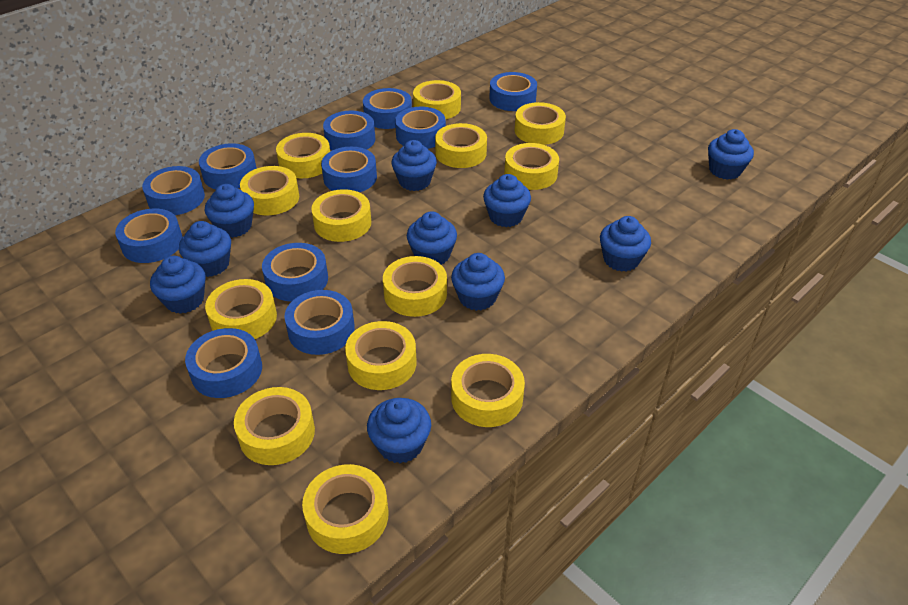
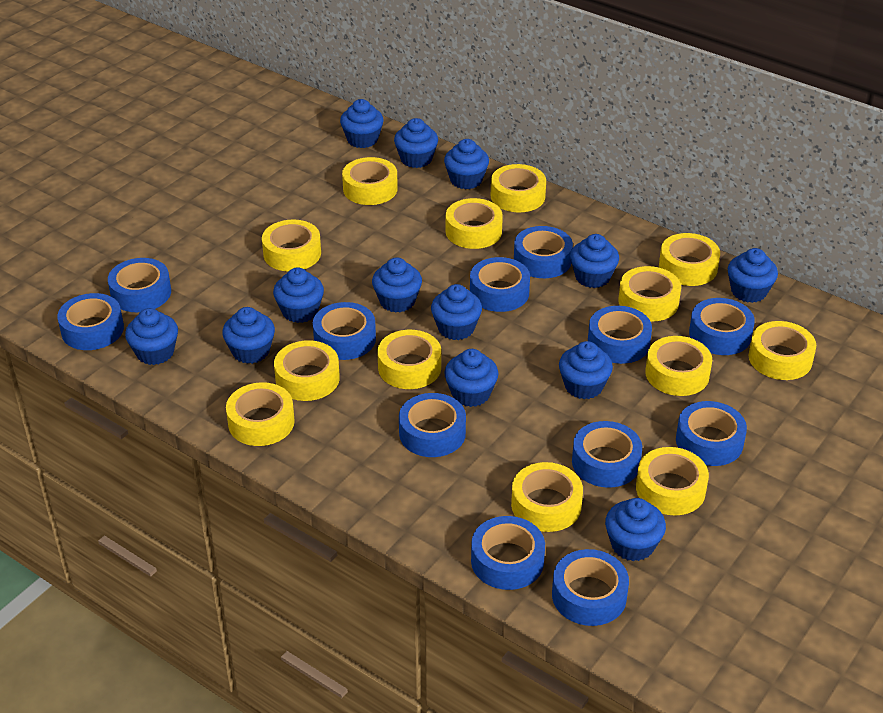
blue cupcake: [150,256,206,314] [179,221,231,277] [205,184,254,238] [367,398,431,464] [392,140,437,191] [407,211,457,265] [451,253,505,311] [483,174,531,227] [600,216,651,272] [708,129,754,180] = 10 -> [125,308,178,365] [222,307,275,364] [273,267,324,323] [340,99,384,148] [372,257,422,313] [394,118,438,168] [431,284,482,340] [444,139,489,189] [444,349,498,407] [559,341,613,399] [570,234,619,288] [605,498,666,561] [728,248,778,303] = 13
blue tape: [115,209,183,263] [142,166,205,215] [185,328,262,398] [199,143,257,189] [262,243,328,302] [284,290,355,355] [321,147,377,192] [323,111,375,150] [363,88,412,129] [395,107,446,149] [489,72,537,111] = 11 -> [58,293,124,350] [108,258,171,312] [313,302,376,360] [399,393,466,457] [470,257,530,312] [471,516,545,590] [514,226,573,278] [552,549,629,626] [572,421,642,488] [588,306,652,364] [676,401,747,466] [689,298,755,355] = 12

